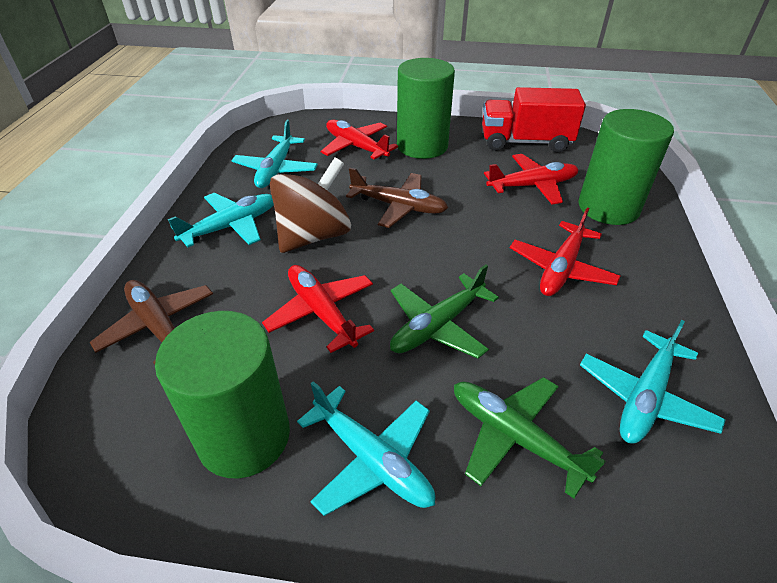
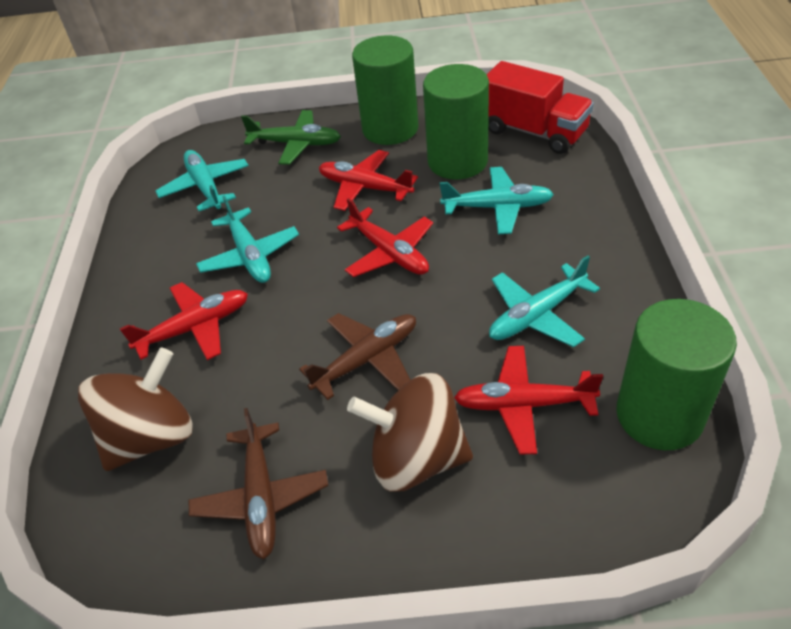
brown spinning top: [270,158,351,253] = 1 -> [78,348,193,471] [347,373,473,492] = 2
green plane: [390,265,499,359] [454,377,606,499] = 2 -> [241,110,341,165] = 1

